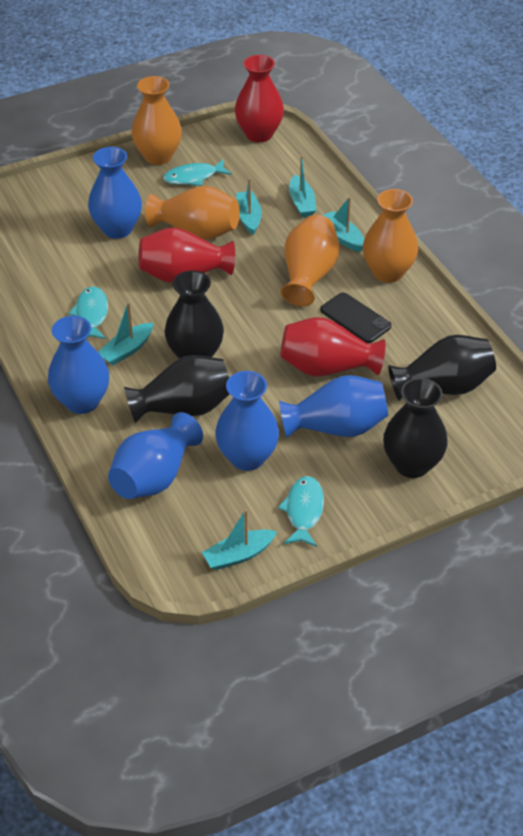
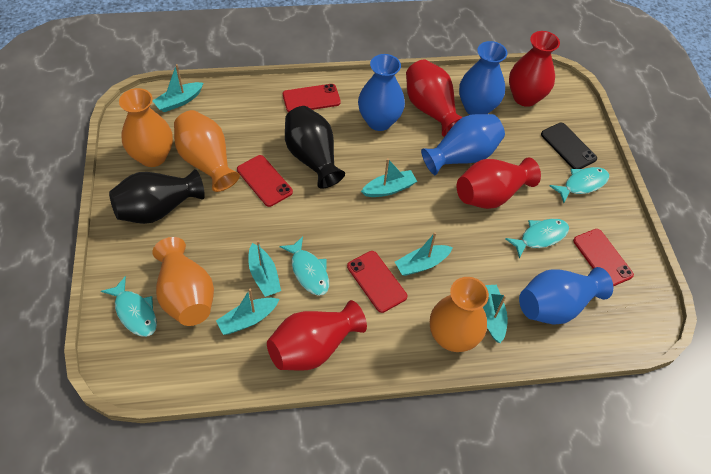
black vase: [124,355,229,423] [165,270,224,359] [383,378,448,478] [388,335,496,401] = 4 -> [109,169,205,224] [285,106,345,189] = 2
blue vase: [48,316,109,414] [88,147,142,239] [108,412,203,499] [215,371,279,471] [279,375,388,438] = 5 -> [358,54,405,131] [421,114,505,175] [459,41,507,115] [519,267,613,325] = 4
red phone: none = 0 -> [237,155,293,207] [283,84,341,112] [347,251,407,313] [573,229,634,286] = 4
red vase: [138,227,235,283] [235,55,284,142] [281,317,385,376] = 3 -> [267,300,367,371] [406,59,462,136] [456,158,541,209] [509,31,560,107] = 4
turquoise boat: [98,302,153,365] [202,509,277,570] [236,178,262,235] [289,155,317,217] [322,197,364,252] = 5 -> [153,64,203,112] [216,289,279,335] [248,241,281,297] [361,158,417,197] [395,232,453,276] [483,285,508,343] = 6
turquoise fish: [68,286,108,339] [163,159,232,186] [278,476,324,547] = 3 -> [101,276,157,337] [280,236,329,296] [505,219,569,259] [550,167,609,203] = 4

